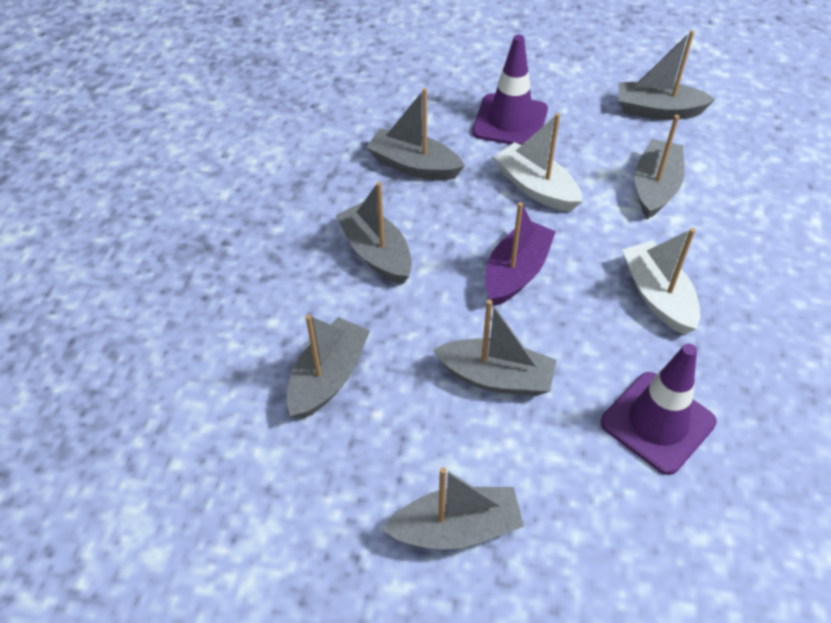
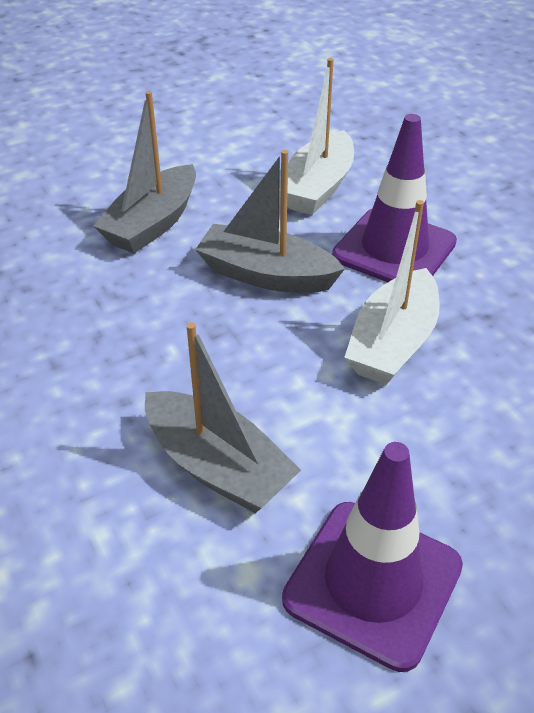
grey boat: [287,314,370,420] [336,182,412,284] [366,88,465,180] [382,467,524,550] [433,300,556,396] [618,30,715,120] [635,115,685,219] = 7 -> [93,91,196,254] [145,322,301,513] [195,150,345,293] = 3
purple boat: [485,202,556,306] = 1 -> none = 0

